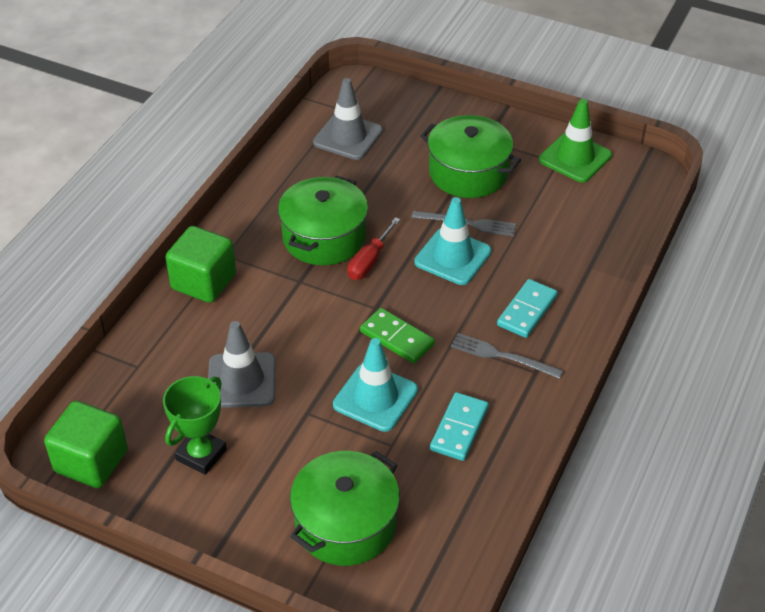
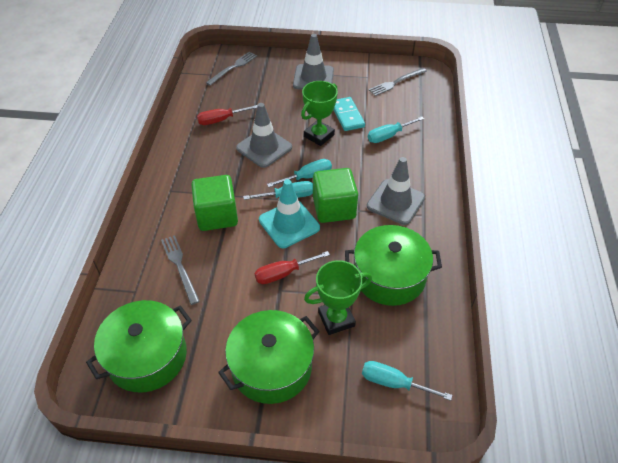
green domino: [360,308,435,364] = 1 -> none = 0
green traffic cone: [539,99,612,182] = 1 -> none = 0
green trophy: [163,376,227,475] = 1 -> [301,81,338,146] [304,260,372,335] = 2
grey fork: [412,211,516,237] [451,333,564,379] = 2 -> [161,235,200,305] [206,51,257,86] [369,68,427,96] = 3
grey traffic cone: [208,321,276,408] [313,78,383,160] = 2 -> [236,103,292,168] [293,34,334,90] [367,157,425,225] = 3
red screwdriver: [347,217,400,280] = 1 -> [197,105,258,125] [255,251,330,284] = 2
turquoise domino: [430,392,489,461] [497,279,558,338] = 2 -> [333,97,365,131] = 1
turquoise screwdriver: none = 0 -> [243,181,313,200] [267,159,332,187] [362,361,452,401] [368,116,424,143] = 4
turquoise traffic cone: [333,338,418,432] [414,197,492,285] = 2 -> [259,179,320,248] = 1

